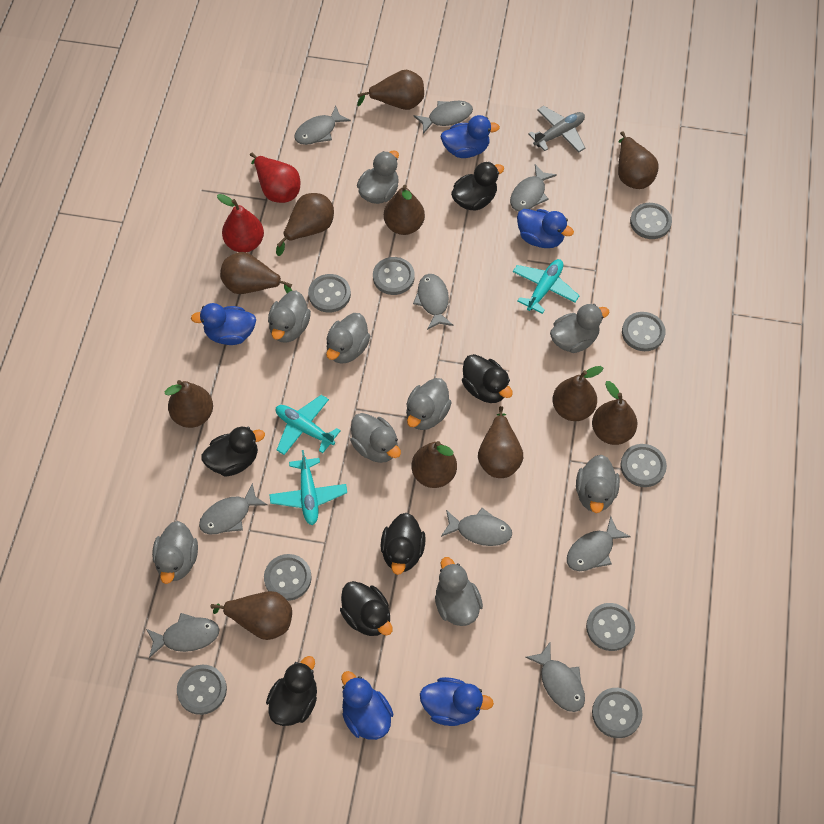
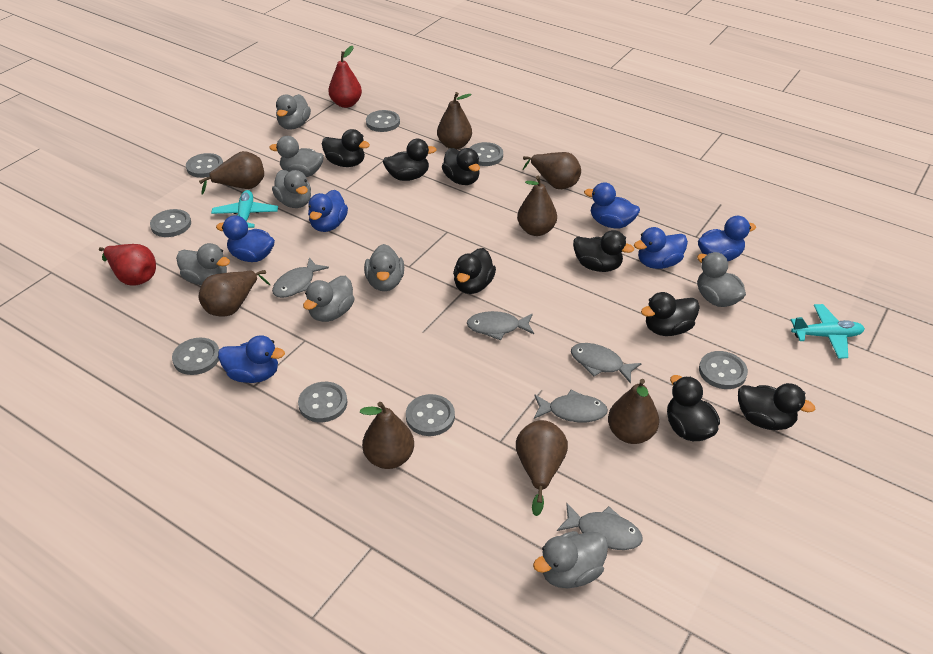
black duck: [201,426,265,477] [266,656,317,726] [340,581,393,636] [381,513,426,575] [451,162,504,211] [462,354,513,403] = 6 -> [322,129,370,167] [383,139,437,181] [442,148,480,185] [453,248,496,294] [573,230,634,272] [641,292,700,336] [667,375,720,441] [738,383,815,430] = 8
blue duck: [191,303,256,345] [341,671,393,740] [420,677,494,726] [441,115,500,158] [517,209,574,248] = 5 -> [216,215,275,262] [218,336,285,383] [308,190,348,232] [584,182,640,228] [634,227,688,269] [698,216,756,261] = 6
brown pear: [165,380,213,428] [210,591,292,640] [220,252,292,294] [276,193,334,256] [357,70,424,110] [384,185,425,235] [412,441,457,488] [478,406,523,478] [552,366,603,421] [592,381,637,445] [618,131,658,189] = 11 -> [199,151,264,195] [199,270,270,316] [360,402,414,469] [437,92,472,149] [516,420,568,516] [517,176,557,236] [523,152,581,189] [608,379,659,444] = 8
grey button: [177,665,227,715] [264,554,312,601] [308,274,351,313] [373,257,415,295] [586,603,635,651] [592,688,643,738] [620,444,667,487] [622,312,666,351] [630,203,672,239] = 9 -> [150,209,191,237] [172,338,219,375] [186,153,223,178] [298,382,348,422] [366,110,400,132] [406,394,455,436] [470,142,503,166] [699,351,748,389] = 8
grey duck: [152,521,198,584] [268,290,311,343] [326,313,370,364] [350,413,401,463] [357,150,399,204] [406,378,452,430] [435,557,483,626] [550,304,610,353] [576,455,620,513] = 9 -> [176,243,230,285] [269,136,324,177] [272,170,311,208] [276,94,311,129] [303,276,355,322] [364,244,404,291] [533,531,608,588] [697,252,746,307] = 8
grey fish: [146,613,220,658] [199,483,267,535] [294,106,351,145] [413,274,454,330] [414,101,473,134] [441,508,512,546] [510,164,557,211] [525,642,585,712] [567,516,631,571] = 9 -> [272,257,329,298] [467,311,534,341] [534,390,608,422] [557,503,643,550] [571,343,642,384] = 5
grey plane: [528,106,585,152] = 1 -> none = 0
turquoise plane: [269,450,347,525] [276,395,341,455] [513,259,579,314] = 3 -> [211,190,278,228] [791,304,865,359] = 2

